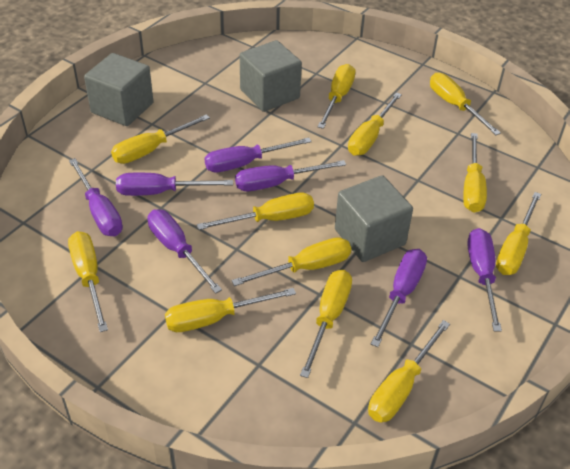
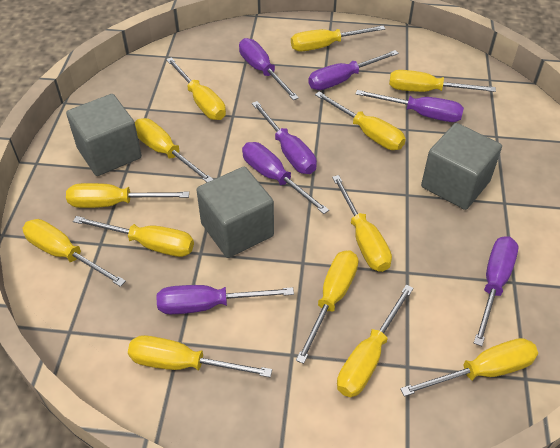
yellow screwdriver: [68,231,108,332] [111,114,210,164] [165,288,296,332] [197,193,314,230] [232,237,351,286] [300,270,352,378] [318,64,355,129] [348,92,402,156] [368,320,450,423] [430,73,501,135] [463,133,487,213] [496,192,541,275] = 12 -> [22,219,126,287] [66,183,189,208] [73,216,194,257] [128,335,272,377] [135,118,214,182] [166,57,226,120] [291,26,385,51] [296,251,359,364] [315,91,406,150] [332,175,392,272] [337,284,414,397] [389,70,496,92] [400,338,538,397] = 13

